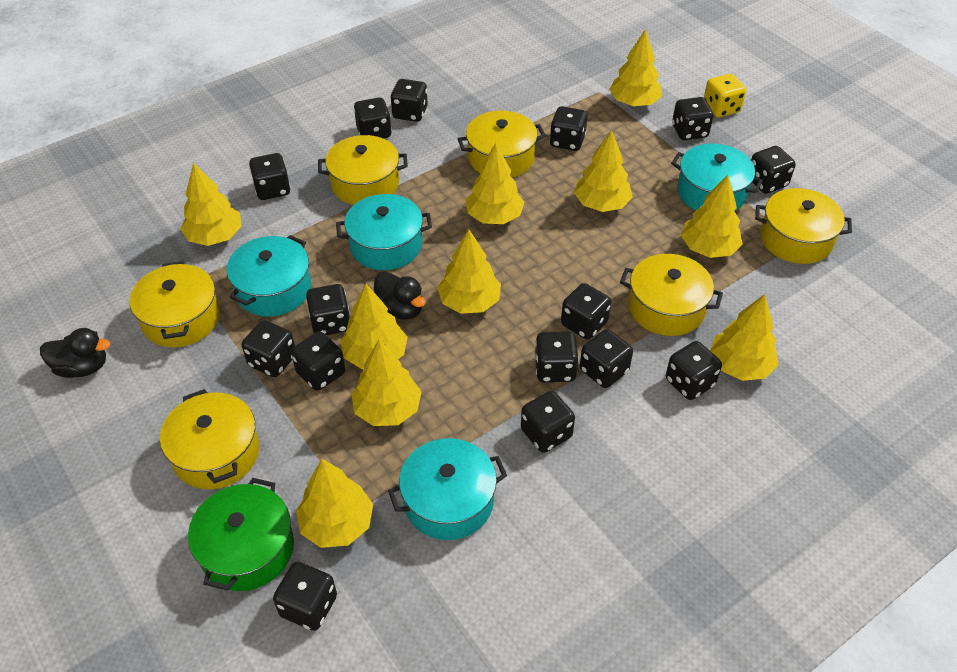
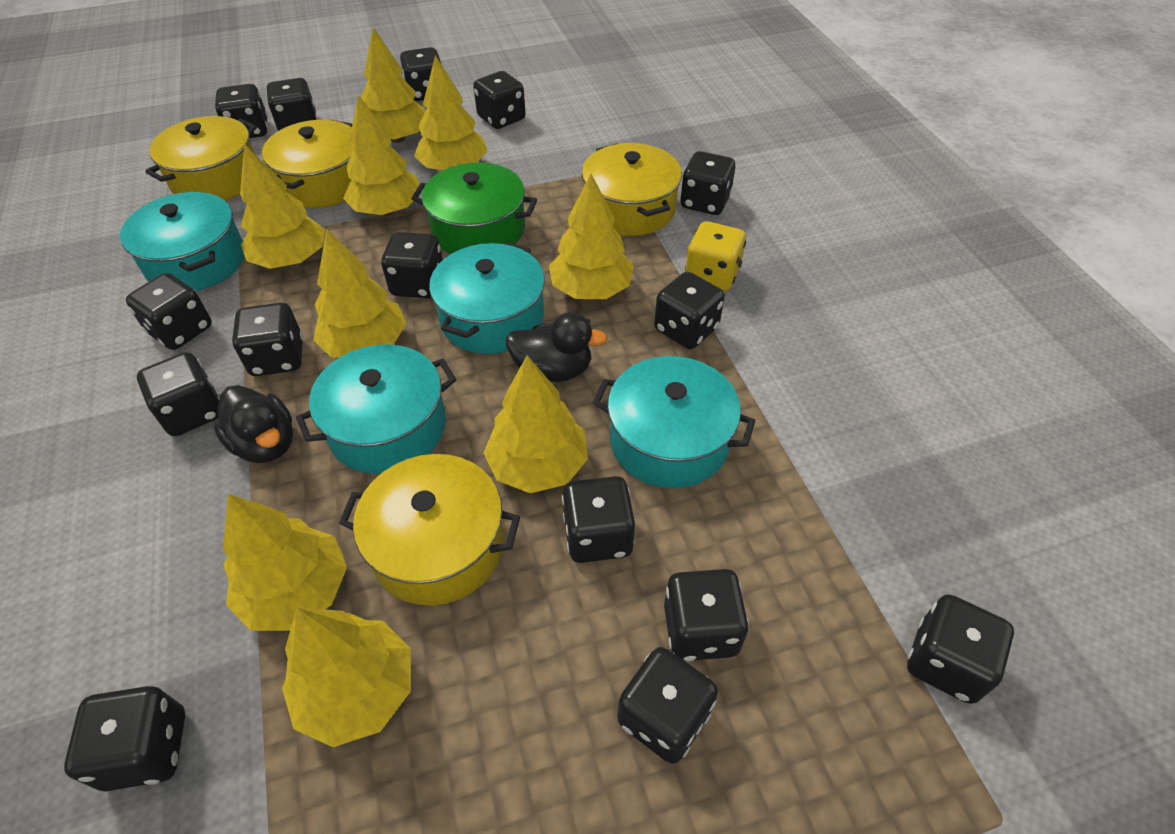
yellow pot: [129,261,220,347] [160,389,259,489] [318,135,408,205] [458,111,546,178] [620,254,723,336] [755,188,852,264] = 6 -> [145,116,257,200] [262,120,353,208] [339,454,520,606] [582,143,682,236] = 4
yellow tree: [180,162,242,246] [296,459,373,548] [340,284,408,369] [351,340,422,426] [437,230,501,314] [465,143,524,224] [574,130,633,212] [609,29,662,106] [681,175,743,258] [710,294,779,381] = 10 -> [223,494,347,631] [240,144,325,269] [282,608,411,747] [313,229,406,358] [343,95,420,215] [361,27,425,143] [414,55,488,170] [483,355,588,493] [549,174,634,299] = 9

